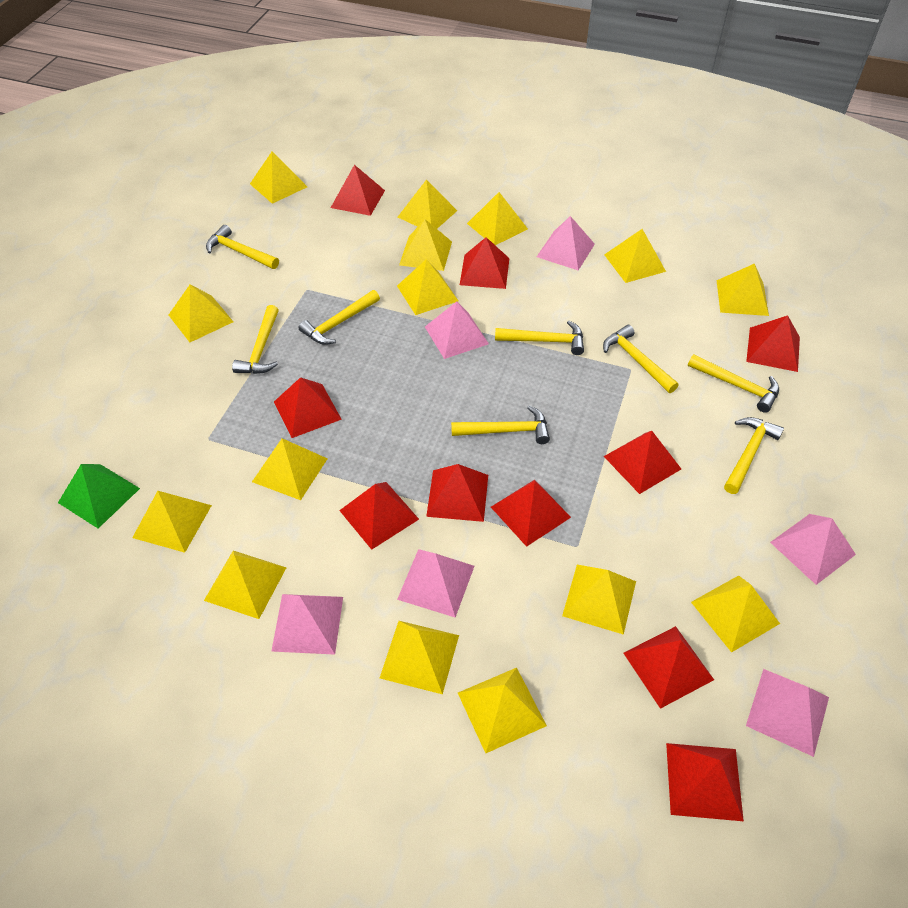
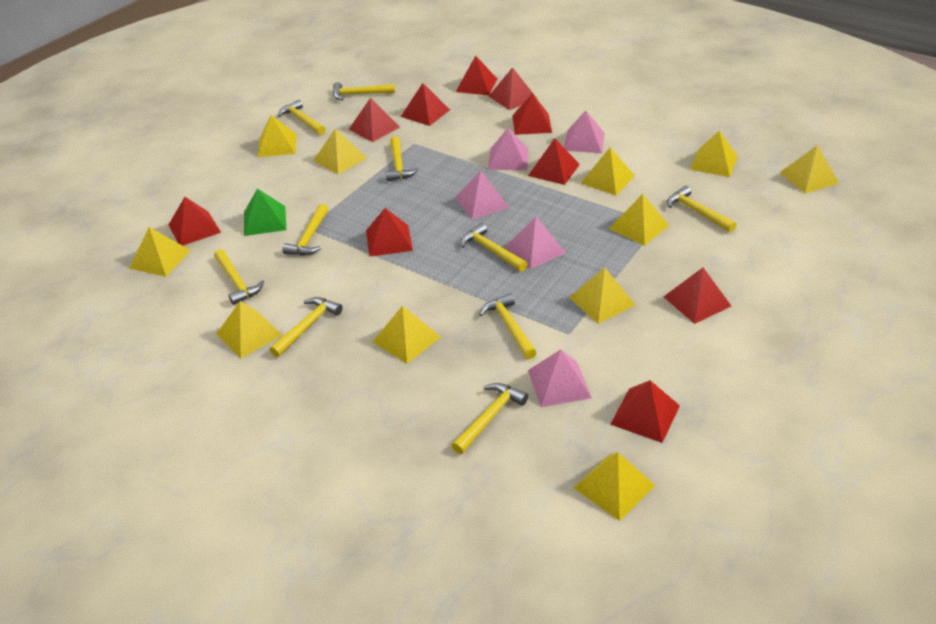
pink pyramid: [271,594,343,655] [397,549,474,618] [425,301,489,359] [537,216,595,270] [746,669,829,757] [770,514,856,585] = 6 -> [455,170,509,219] [488,128,529,170] [505,217,566,269] [528,350,592,407] [564,110,605,153] = 5
yellow hammer: [206,225,279,269] [232,305,279,374] [298,290,380,345] [451,406,550,444] [495,321,584,355] [603,325,679,393] [688,354,779,413] [724,417,784,494] = 8 -> [214,249,264,305] [269,297,343,357] [278,100,326,135] [282,204,328,256] [333,82,395,101] [386,136,419,181] [452,383,528,454] [461,223,528,272] [479,293,537,359] [667,186,737,232] = 10
yellow pyramid: [132,491,212,553] [169,285,233,342] [204,551,287,619] [250,151,307,204] [252,438,328,500] [380,621,459,694] [397,259,458,315] [398,179,457,229] [399,219,452,271] [458,668,547,753] [467,192,528,245] [562,565,636,635] [604,229,666,283] [691,575,780,653] [717,263,769,316] = 15 -> [130,227,191,277] [217,301,282,358] [257,115,297,157] [313,128,367,174] [373,306,441,364] [569,267,635,324] [574,452,655,521] [580,148,635,195] [609,194,669,246] [690,131,738,177] [780,145,839,194] = 11

